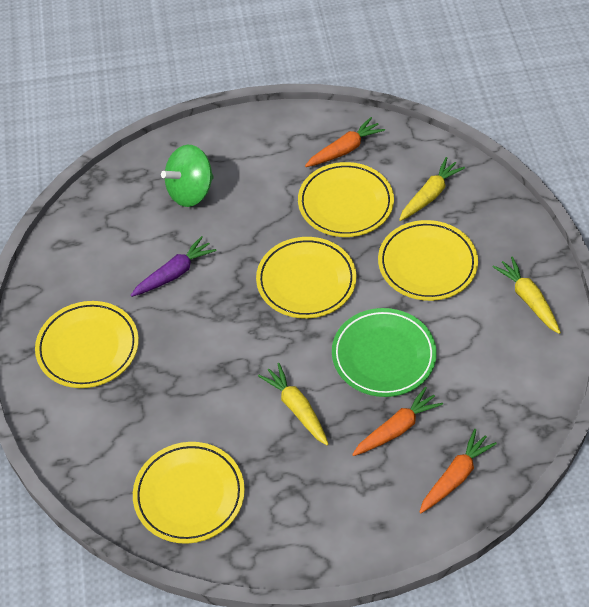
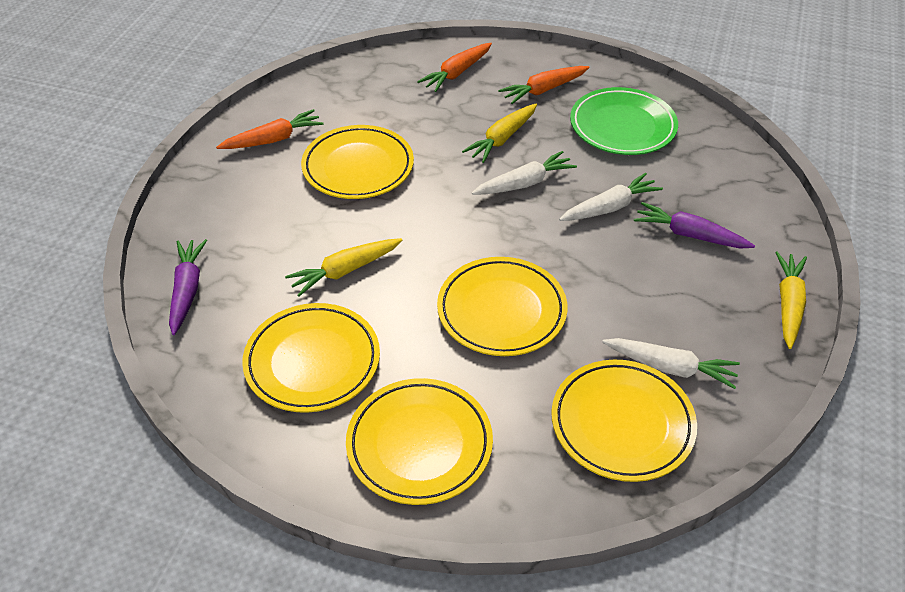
green spinning top: [161,145,214,207] = 1 -> none = 0
purple carrot: [131,236,217,297] = 1 -> [169,239,207,335] [634,202,755,248] = 2
white carrot: none = 0 -> [472,151,577,195] [559,173,663,221] [602,338,740,389] = 3

